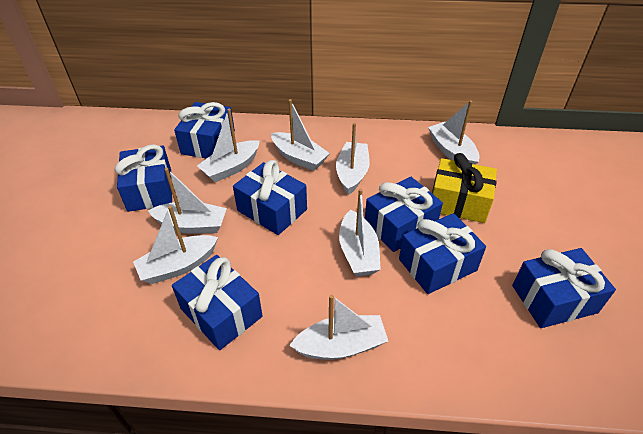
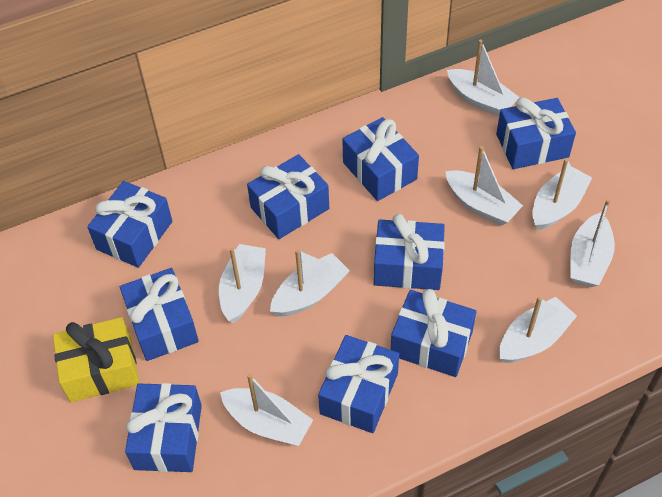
blue gift: [115,144,172,212] [172,255,263,350] [174,102,235,159] [233,160,307,235] [365,177,443,252] [399,213,486,294] [512,248,616,328] = 7 -> [87,181,172,268] [120,268,199,361] [125,383,202,472] [247,154,329,239] [318,335,399,433] [342,117,419,201] [374,214,445,290] [391,289,476,377] [496,97,576,169] = 9

